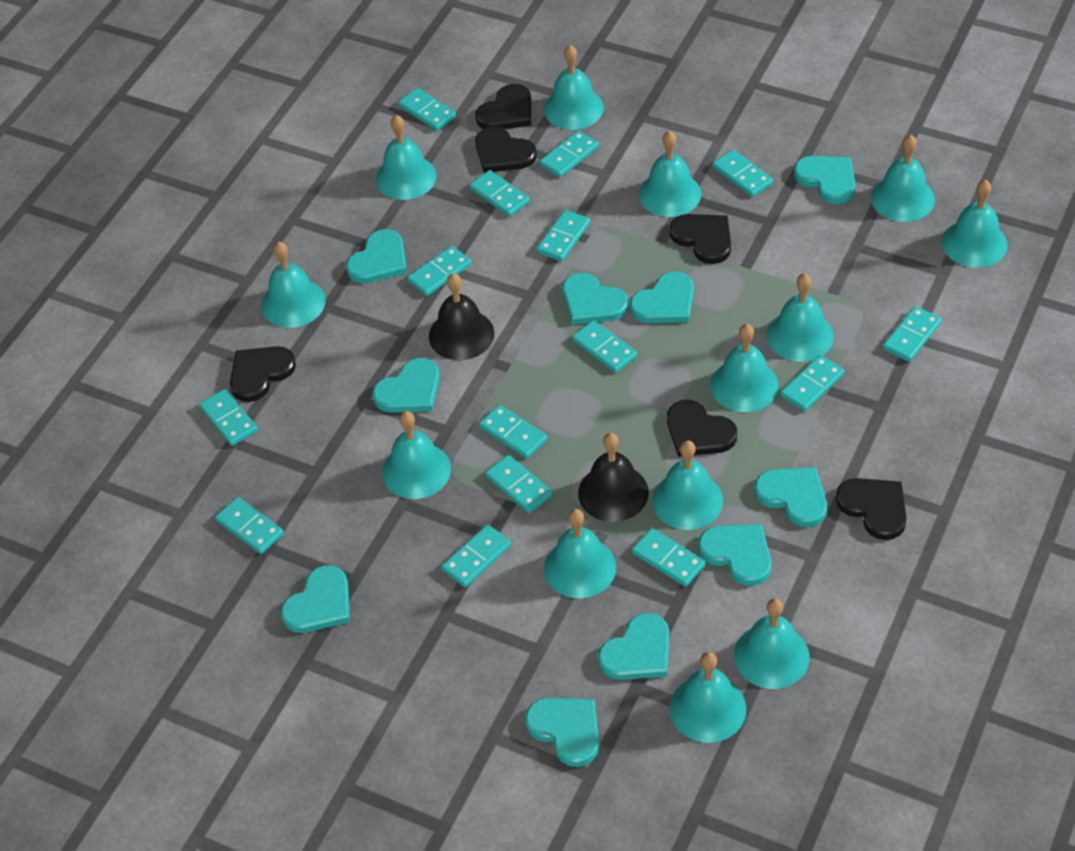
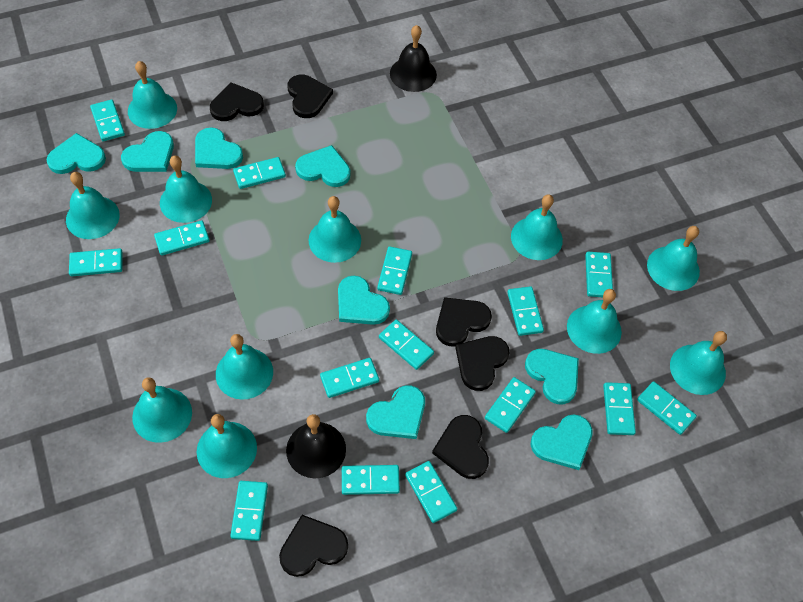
turquoise bell: [261,242,326,328] [376,115,437,200] [382,411,451,499] [544,45,604,130] [544,509,616,598] [639,131,701,217] [652,440,723,530] [670,652,746,743] [710,324,779,412] [734,598,810,689] [767,273,834,362] [871,135,935,222] [942,180,1008,268] = 13 -> [66,172,120,239] [128,61,177,129] [132,377,192,443] [160,156,212,223] [197,414,257,478] [216,334,273,400] [309,196,361,263] [511,194,563,260] [567,289,622,354] [647,226,700,291] [670,331,727,395] = 11
turquoise heart: [281,565,350,633] [346,229,407,283] [372,358,440,413] [525,698,599,767] [562,273,628,325] [598,613,669,680] [630,271,694,323] [698,524,771,586] [754,467,827,527] [794,156,855,204] = 10 -> [46,133,106,174] [121,131,174,172] [195,127,243,169] [295,145,350,187] [338,276,390,325] [366,385,425,439] [525,349,579,404] [531,414,593,470] = 8

